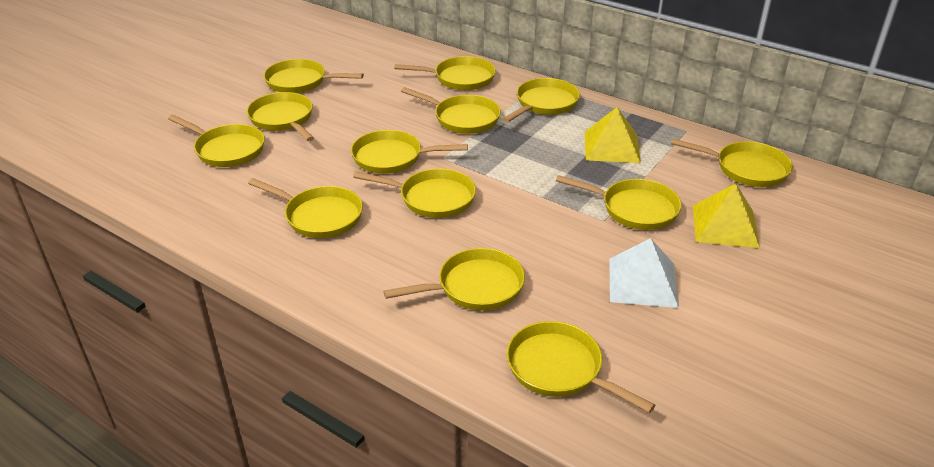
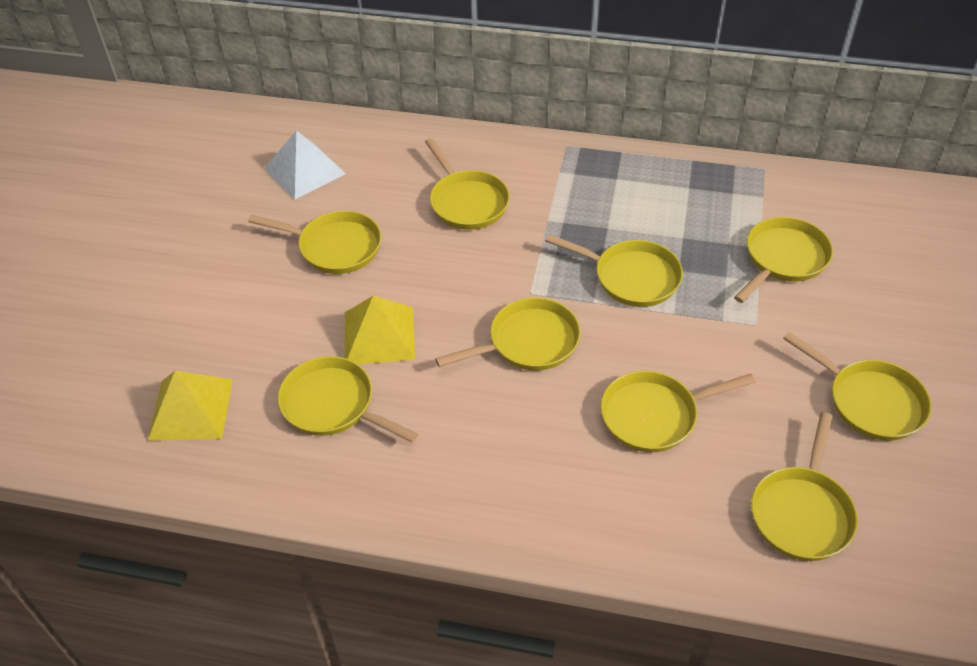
yellow pan: [168,115,265,167] [247,92,314,141] [248,178,363,238] [263,59,364,93] [351,130,468,174] [353,169,476,218] [383,248,525,310] [394,56,496,90] [401,87,501,134] [503,78,580,122] [507,321,655,413] [556,175,682,230] [671,139,793,187] = 13 -> [248,211,382,274] [278,356,418,443] [425,138,510,230] [435,297,581,371] [545,234,683,307] [601,371,755,452] [734,217,833,303] [751,412,858,561] [783,332,932,441] = 9

